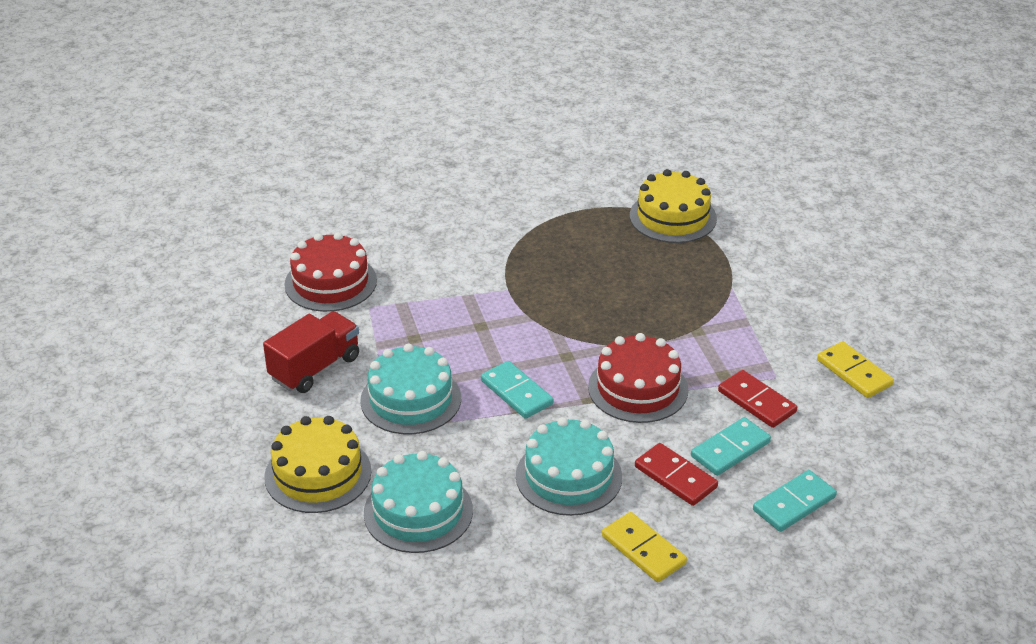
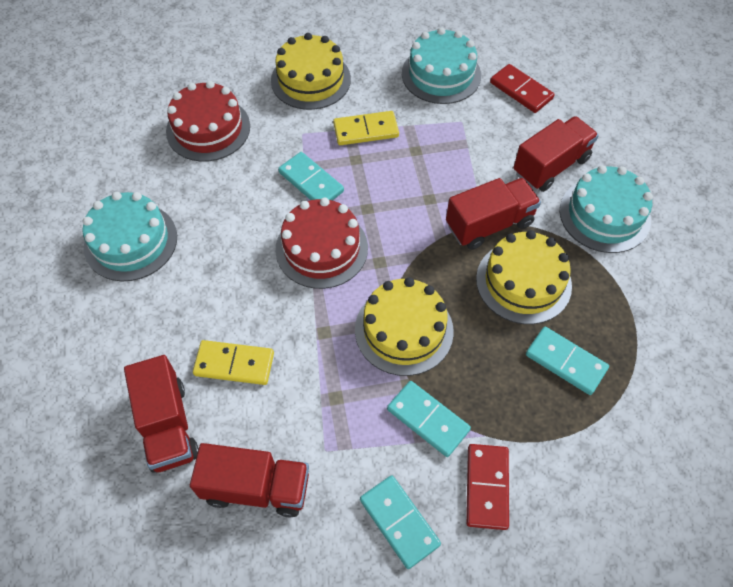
red truck: [263,311,359,393] = 1 -> [124,355,199,473] [190,443,309,517] [446,178,541,250] [513,116,599,192] = 4
turquoise domino: [481,361,553,419] [691,417,771,476] [753,470,837,532] = 3 -> [278,152,344,200] [360,475,441,569] [387,381,471,457] [526,327,609,395] = 4
yellow cake: [264,416,372,513] [630,169,717,243] = 2 -> [271,33,351,110] [355,277,454,376] [476,230,572,324] = 3

